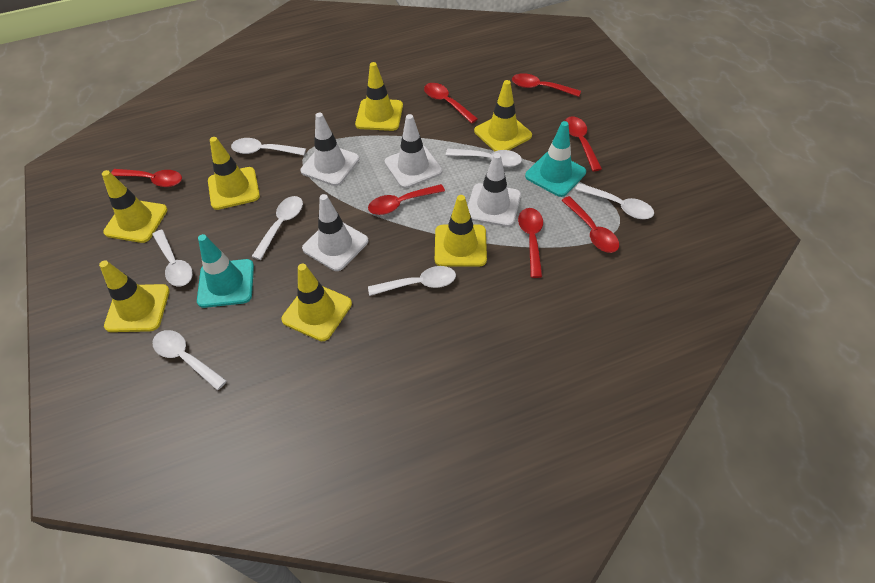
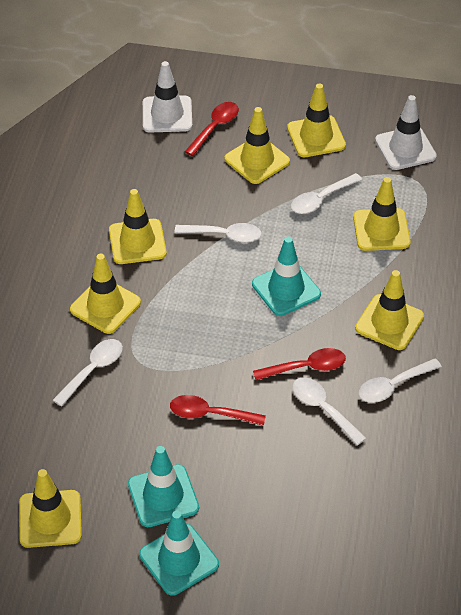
red spoon: [111,169,182,187] [368,184,445,215] [424,83,478,124] [512,73,581,97] [518,208,543,278] [561,196,619,253] [565,117,602,172] = 7 -> [170,395,266,426] [185,102,239,156] [253,348,346,380] = 3
turquoise traffic cone: [197,234,254,308] [525,121,586,197] = 2 -> [128,446,199,527] [139,511,219,596] [252,237,321,316] = 3
white spoon: [152,230,193,287] [152,330,227,390] [231,138,306,155] [251,196,303,260] [368,266,456,296] [446,149,522,167] [575,183,654,219] = 7 -> [53,339,123,407] [174,223,262,243] [291,173,362,214] [293,378,366,445] [359,358,442,403] = 5
white traffic cone: [301,113,359,186] [302,194,368,271] [385,114,442,188] [468,153,521,227] = 4 -> [143,61,192,132] [375,95,437,170] = 2

